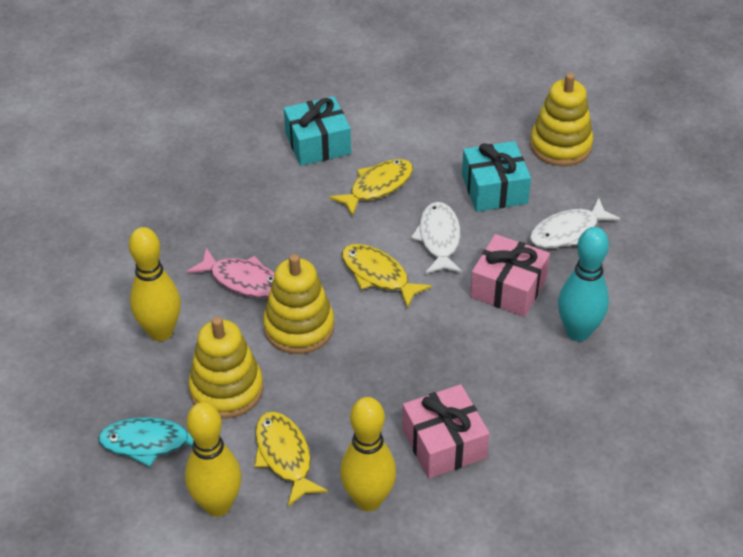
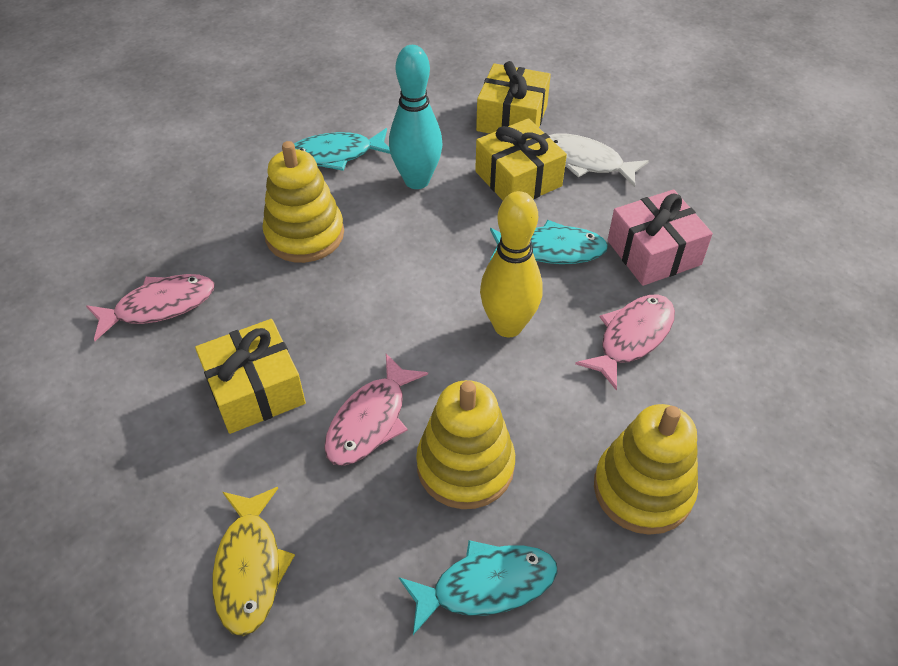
pink fish: [187,248,275,298] = 1 -> [86,274,215,341] [324,354,428,466] [575,294,675,391] = 3
pink gift: [402,384,490,479] [470,234,550,317] = 2 -> [608,189,713,286] = 1
turquoise fish: [98,417,193,467] = 1 -> [294,128,391,171] [399,540,558,635] [490,220,608,264] = 3
turquoise gift: [284,96,351,166] [462,141,531,212] = 2 -> none = 0
white fish: [411,202,463,274] [530,198,621,248] = 2 -> [549,133,649,187] = 1
yellow bowling pin: [129,227,181,341] [185,402,241,517] [340,397,396,511] = 3 -> [480,191,543,337] = 1
yellow fish: [254,412,328,507] [329,159,413,217] [342,244,432,308] = 3 -> [212,487,295,636] = 1
yellow gift: none = 0 -> [195,319,306,434] [475,118,567,200] [476,61,551,134] = 3

